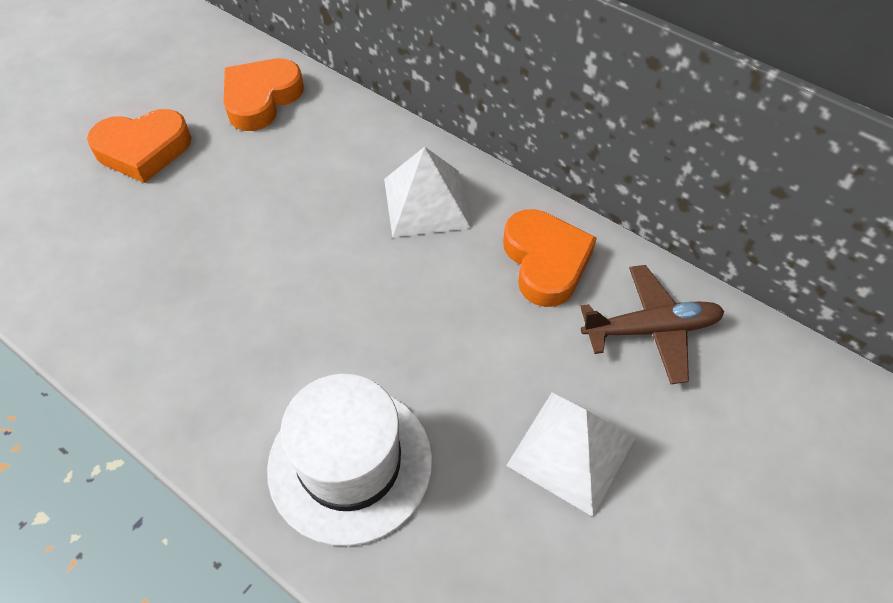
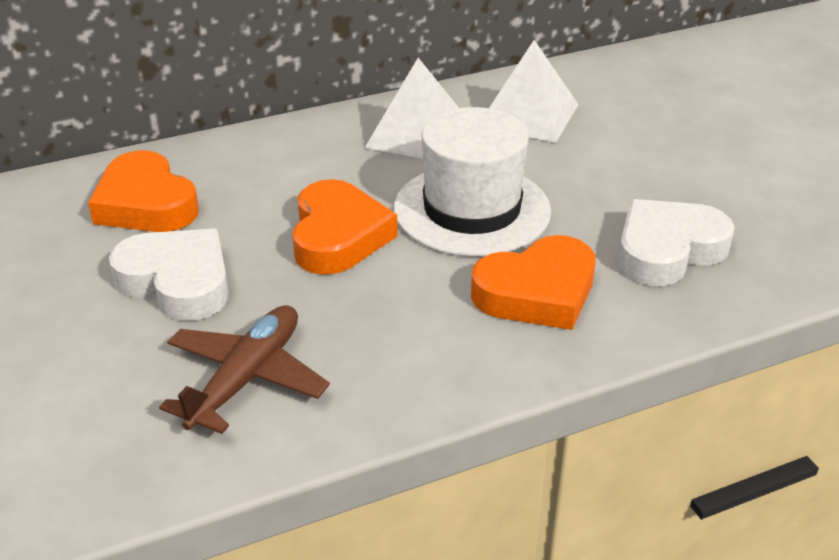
white heart: none = 0 -> [109,229,229,321] [618,199,735,286] = 2

